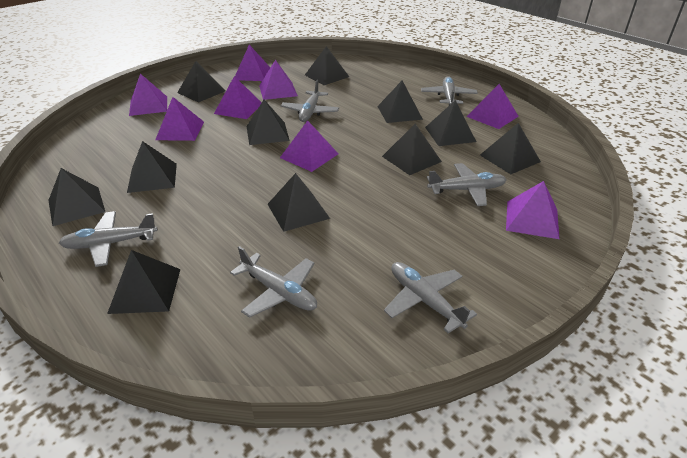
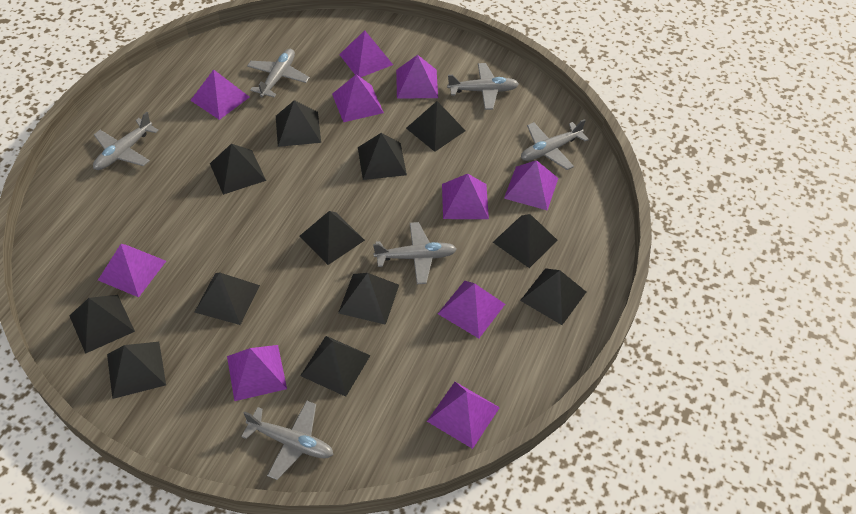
black pyramid: [48,168,105,226] [107,250,181,314] [127,141,177,193] [177,61,226,103] [247,100,290,145] [268,173,330,232] [305,46,349,85] [377,81,423,123] [382,124,442,175] [425,100,476,146] [480,123,541,174] = 11 -> [69,295,135,354] [107,342,166,399] [195,273,260,325] [210,144,266,195] [276,100,321,147] [300,211,365,265] [300,336,371,397] [338,273,399,325] [358,133,407,180] [406,101,466,152] [493,214,558,268] [520,268,586,325] = 12
purple pyramid: [129,74,167,116] [155,97,204,141] [214,76,262,119] [235,45,270,81] [259,60,298,100] [280,121,338,172] [466,84,519,129] [506,181,559,239] = 8 -> [98,244,166,297] [190,69,249,120] [227,345,287,401] [332,75,384,122] [339,30,393,77] [396,55,438,99] [427,382,500,449] [438,281,505,338] [442,174,489,219] [504,160,558,211] = 10

